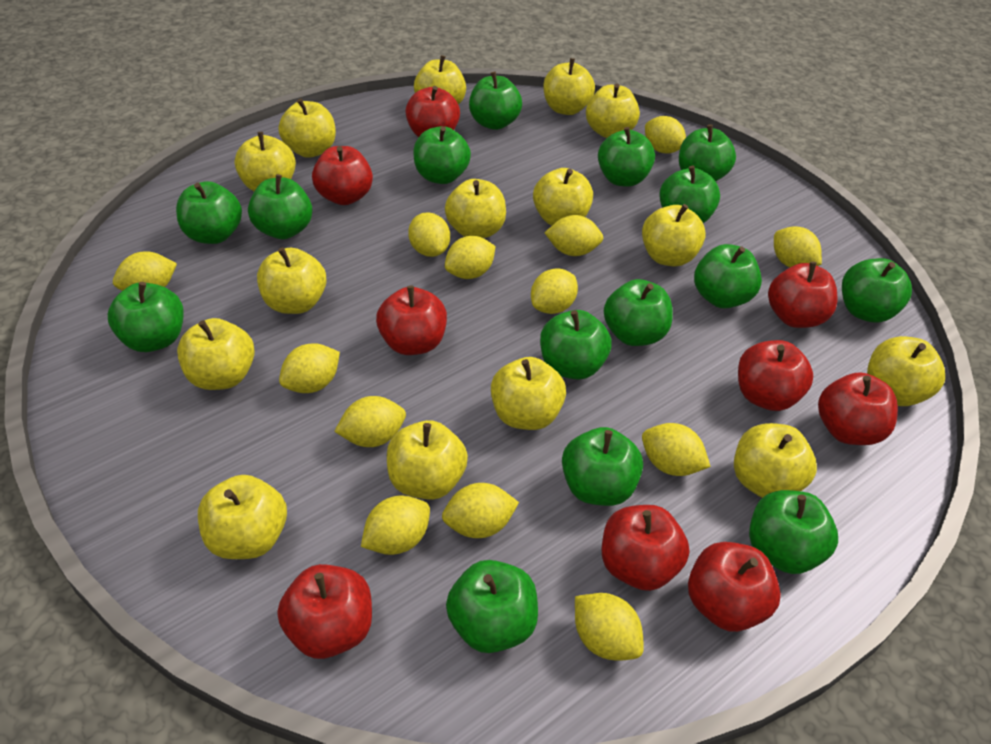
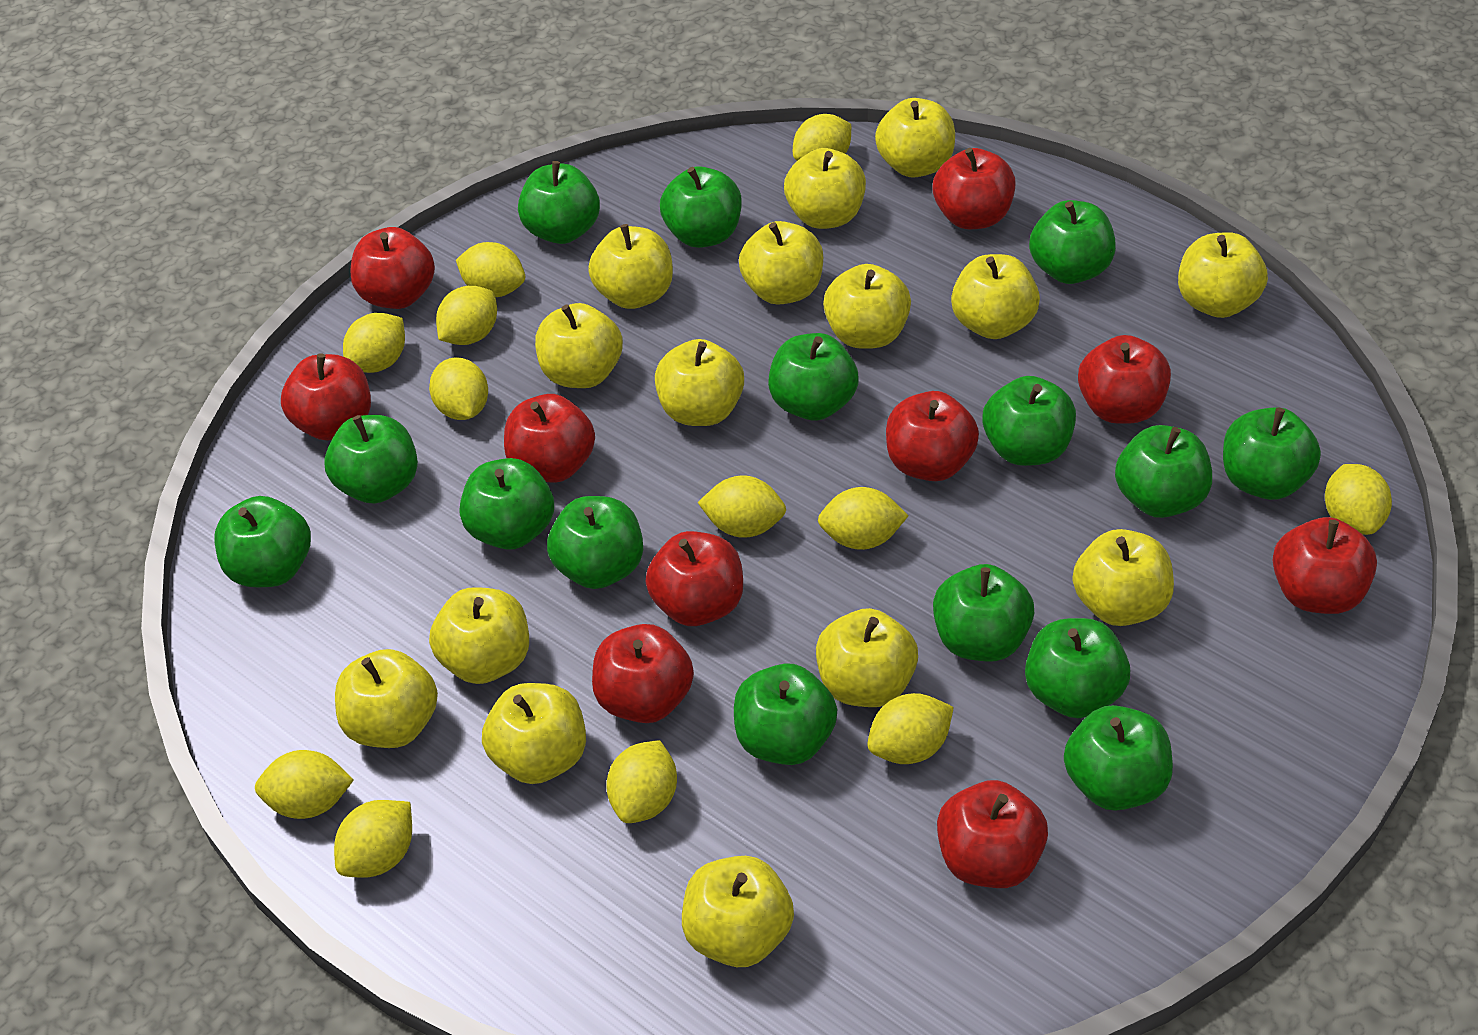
red apple: [277,564,372,659] [312,146,373,205] [376,286,447,355] [405,86,460,137] [602,505,689,591] [688,542,781,632] [738,340,813,411] [768,262,837,328] [818,372,898,445] = 9 -> [281,353,371,441] [350,227,435,309] [504,394,595,483] [592,624,694,723] [646,531,743,626] [886,391,979,481] [933,148,1016,229] [937,780,1048,888] [1078,335,1171,424] [1272,517,1377,614] = 10
yellow lemon: [113,251,177,291] [279,343,340,393] [334,396,406,447] [361,495,430,555] [408,212,450,257] [442,483,519,538] [445,236,496,279] [531,268,578,314] [545,215,604,256] [575,593,644,661] [642,423,711,476] [645,116,686,153] [774,226,822,267] = 13 -> [255,750,354,819] [334,800,412,878] [343,313,405,373] [429,357,488,420] [436,286,497,345] [456,242,525,297] [606,740,677,823] [698,476,786,538] [793,114,851,161] [818,487,909,550] [867,693,954,764] [1325,464,1392,535] = 12

